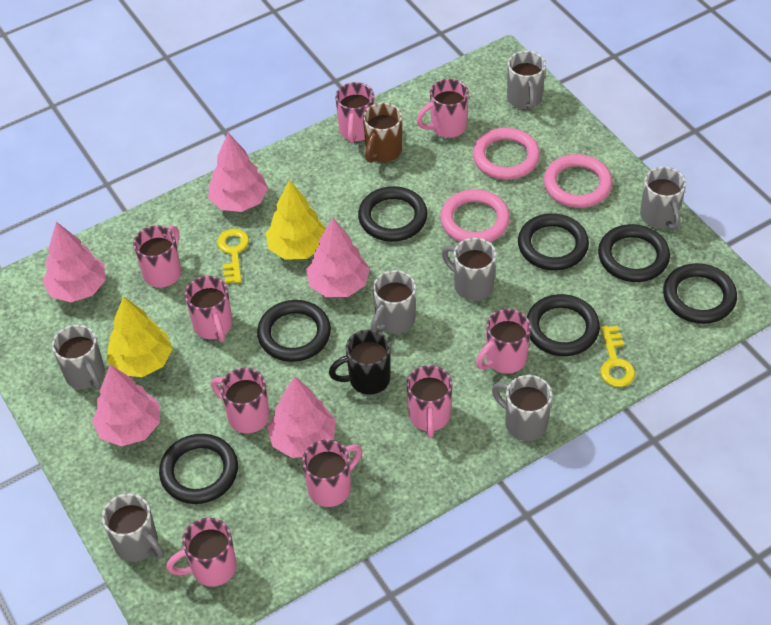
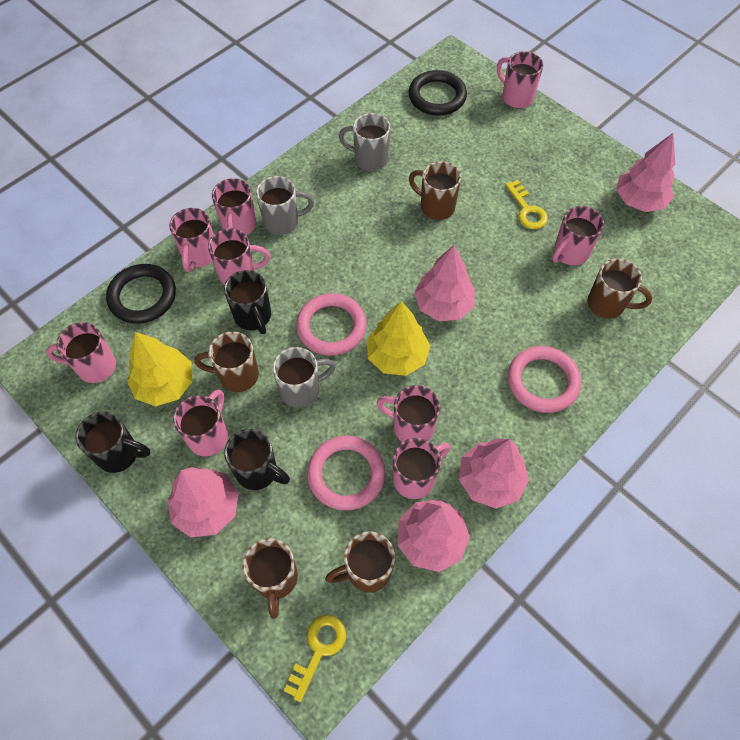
black mug: [329,329,390,395] = 1 -> [76,412,150,473] [224,270,271,334] [224,429,290,490] = 3
black ring: [159,434,238,504] [257,300,331,362] [358,186,428,242] [518,213,589,270] [527,294,600,356] [598,224,670,282] [663,263,737,324] = 7 -> [106,264,176,324] [409,70,467,116] = 2
brown mug: [363,103,402,163] = 1 -> [194,331,259,392] [242,538,298,619] [325,532,395,593] [409,161,461,220] [587,259,652,319] = 5
grey mug: [52,324,105,390] [102,493,164,562] [371,270,416,334] [442,238,497,301] [492,375,552,441] [507,51,546,111] [640,167,686,231] = 7 -> [256,176,314,235] [273,347,336,408] [339,113,390,171] = 3

